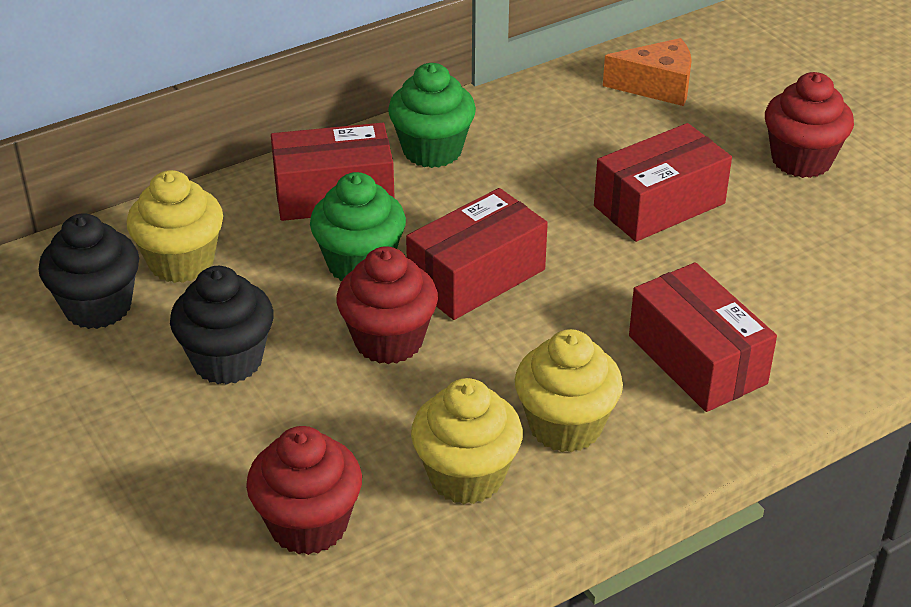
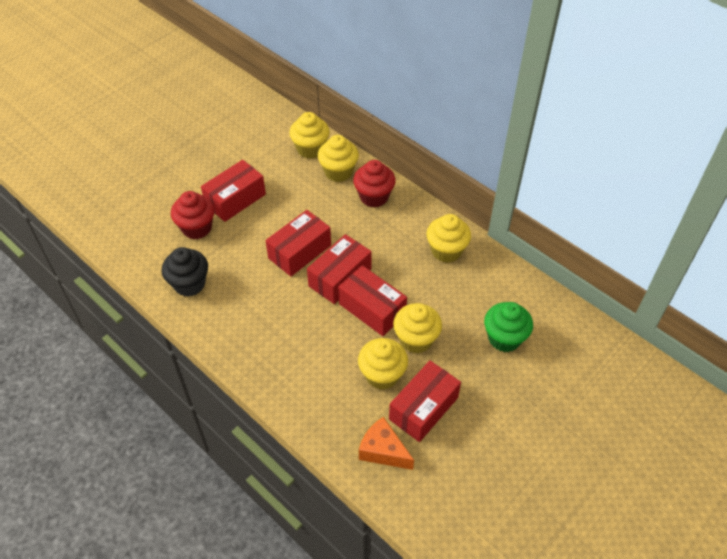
black cupcake: [38,213,139,329] [170,266,274,385] = 2 -> [162,247,208,297] = 1
green cupcake: [310,172,406,281] [388,63,476,168] = 2 -> [484,302,533,352] = 1
red box: [271,123,395,221] [406,188,548,320] [594,123,732,242] [629,262,777,412] = 4 -> [201,160,266,222] [265,210,331,277] [307,234,372,304] [338,265,407,336] [389,360,461,442] = 5
red cupcake: [246,426,362,555] [336,246,438,364] [765,72,854,178] = 3 -> [171,191,215,239] [353,160,396,208] = 2
yellow cupcake: [127,170,223,283] [411,378,523,504] [515,329,623,452] = 3 -> [290,112,330,159] [318,135,359,182] [358,338,408,390] [393,303,442,353] [427,214,471,263] = 5

